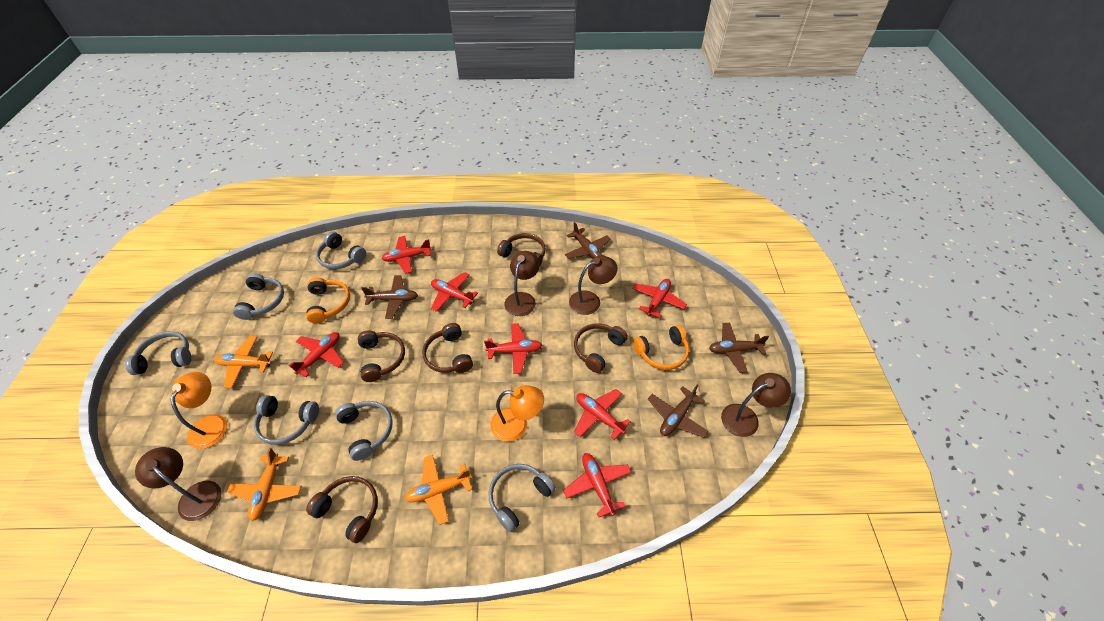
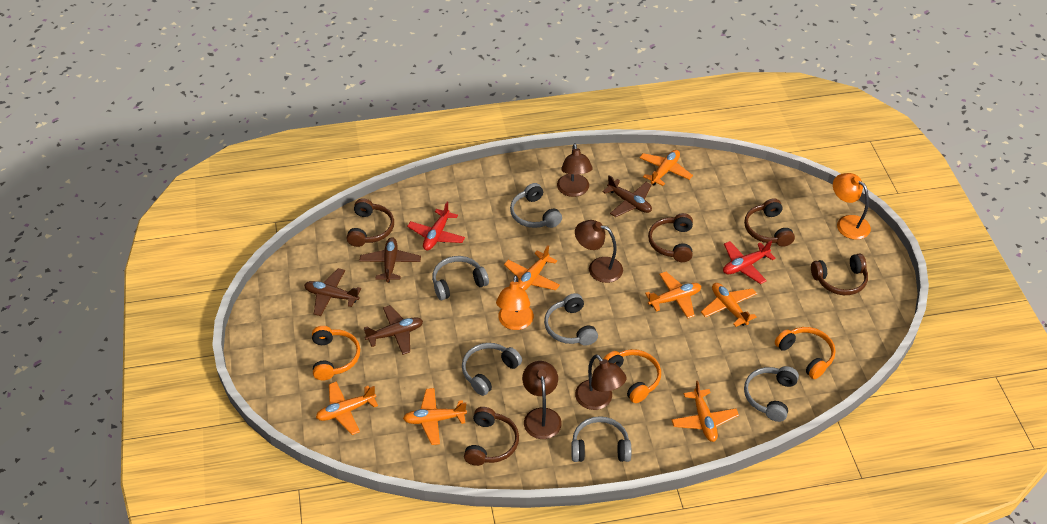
orange headphones: [306,277,350,324] [633,325,689,370] = 2 -> [312,326,360,380] [603,349,661,403] [775,327,836,379] = 3
orange plane: [214,336,273,388] [227,448,301,521] [404,455,472,525] = 3 -> [316,381,378,435] [403,388,467,445] [504,245,560,290] [639,150,693,186] [645,272,701,319] [671,381,739,442] [701,283,757,327] = 7
red plane: [288,332,344,377] [382,236,431,274] [431,272,478,312] [484,323,542,374] [563,453,632,517] [574,389,631,440] [632,279,687,318] = 7 -> [407,202,465,251] [723,240,776,284] = 2

